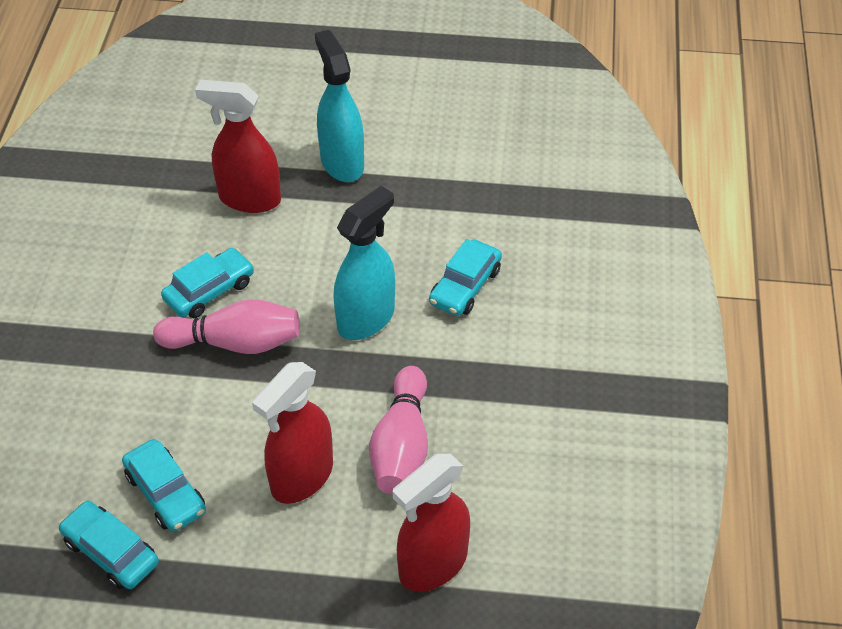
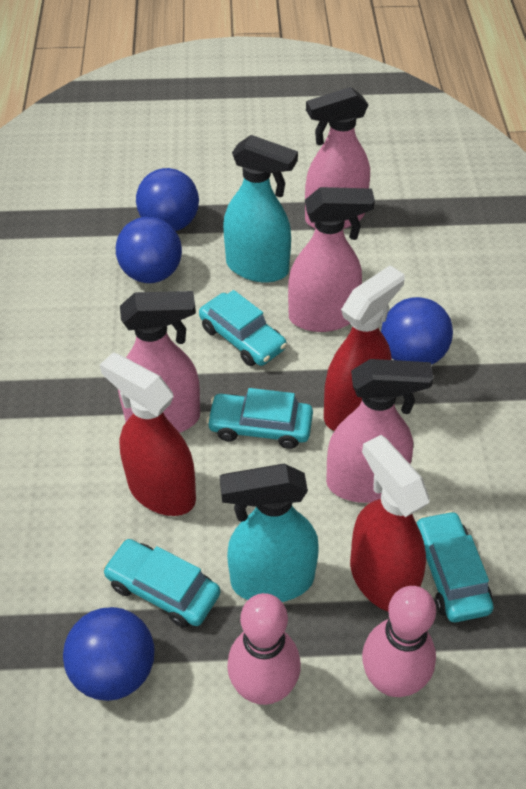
blue ball: none = 0 -> [63,607,154,701] [116,217,182,283] [136,168,199,231] [381,297,453,365] = 4
pink spray bottle: none = 0 -> [118,291,200,433] [288,187,375,332] [305,87,370,229] [326,359,433,503] = 4

